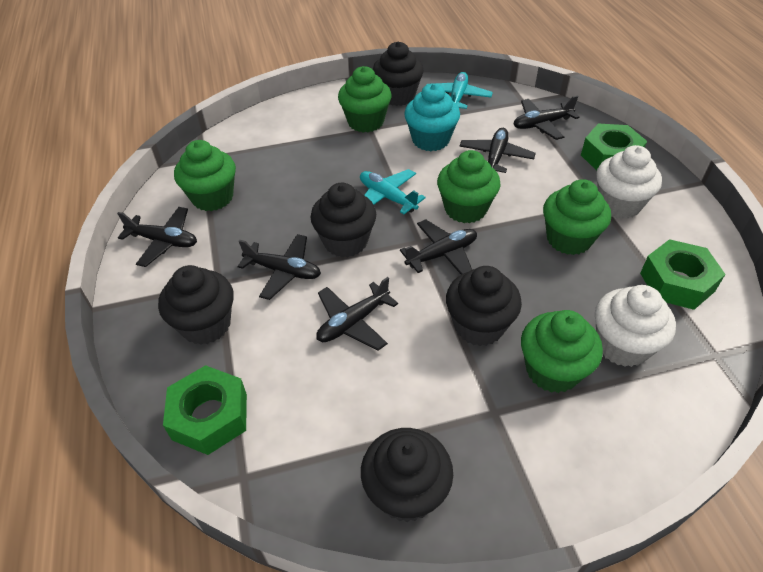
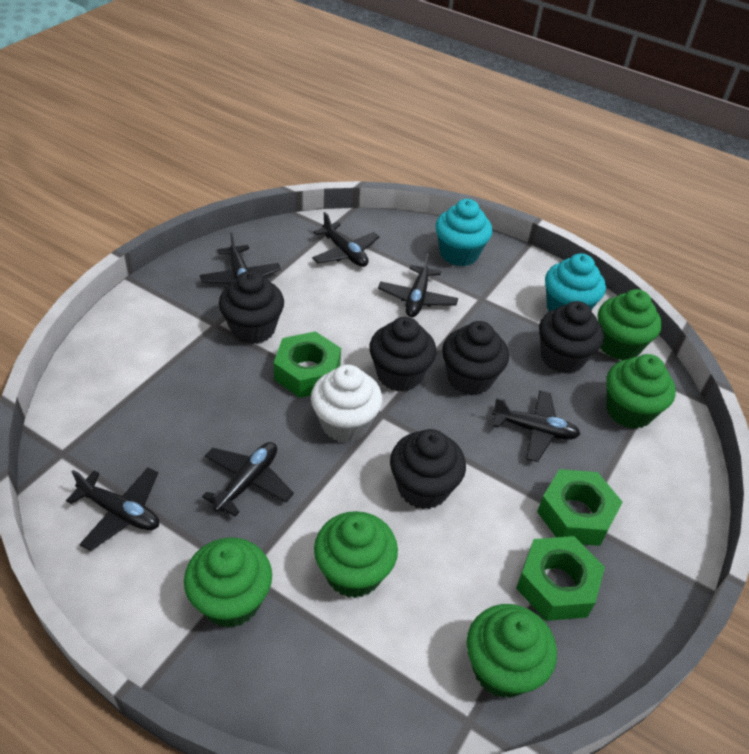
turquoise cupcake: [404,83,460,151] = 1 -> [435,199,492,266] [545,253,606,312] = 2
turquoise plane: [360,169,426,214] [426,72,493,109] = 2 -> none = 0
white cupcake: [595,285,676,367] [596,145,662,219] = 2 -> [311,365,382,442] = 1

